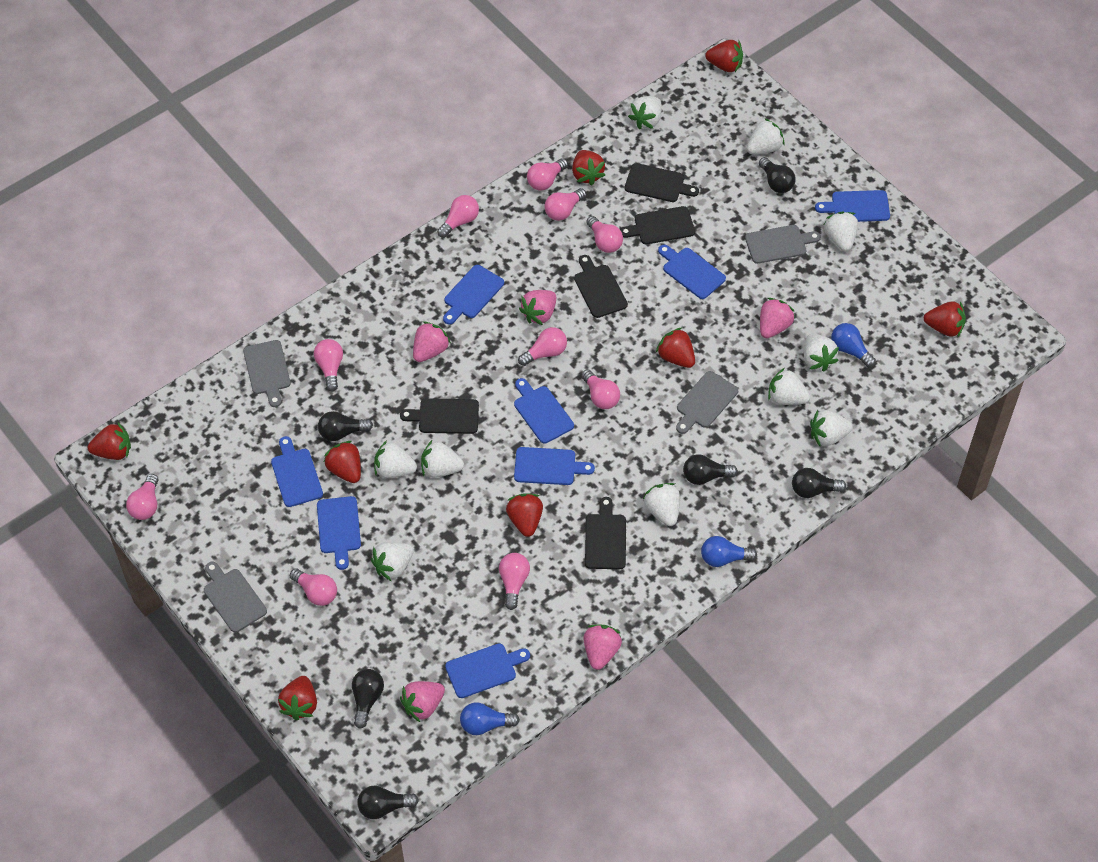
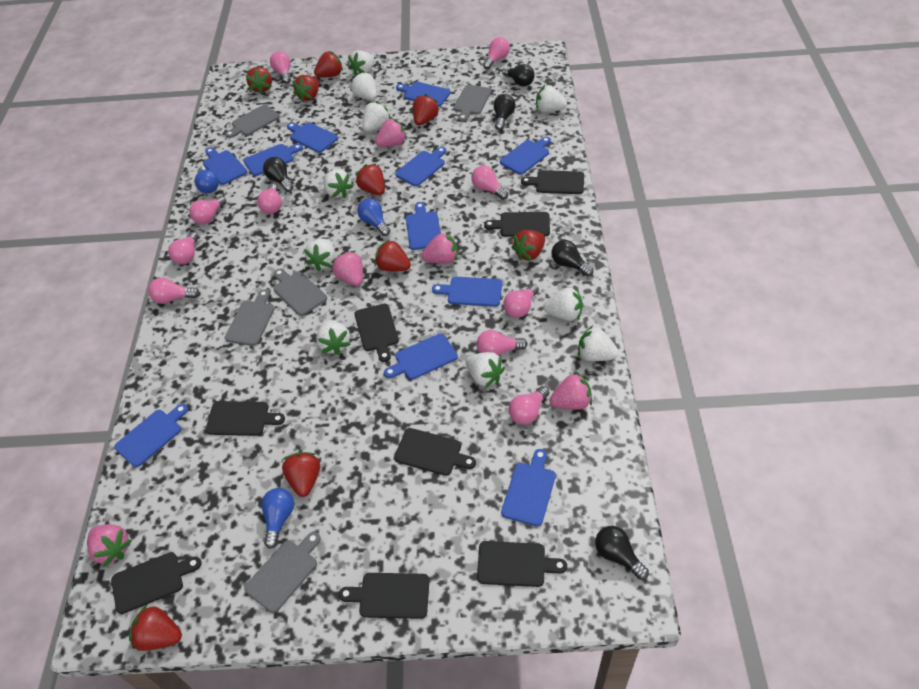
black cutting board: [400,398,479,434] [574,255,628,318] [585,497,626,569] [620,206,695,244] [625,163,699,202] = 5 -> [111,552,202,614] [205,401,285,436] [339,573,429,619] [355,304,399,362] [394,428,476,476] [477,541,567,587] [484,212,550,237] [521,170,584,194] = 8
black light bulb: [318,411,373,441] [352,669,384,729] [357,785,419,819] [683,455,738,485] [759,157,796,193] [792,468,846,498] = 6 -> [263,157,293,192] [493,94,516,130] [502,64,535,87] [551,240,594,276] [595,526,649,580] = 5
blue cutting board: [271,436,323,507] [317,496,361,570] [443,265,504,324] [445,643,530,698] [514,378,574,444] [514,447,595,485] [658,245,726,299] [815,190,890,222] = 8 -> [114,404,188,467] [203,147,247,185] [243,144,303,176] [287,122,338,153] [384,333,458,380] [395,147,446,186] [396,82,451,107] [406,202,441,250] [432,277,502,307] [500,137,551,175] [501,449,556,526] = 11
grey cutting board: [204,562,267,632] [243,340,291,407] [676,371,738,434] [745,225,821,264] = 4 -> [225,105,280,138] [225,289,275,346] [244,532,321,613] [273,269,327,316] [454,85,492,122] = 5
red strawberry: [88,423,131,460] [278,676,317,720] [323,441,361,483] [506,493,543,537] [572,150,605,186] [656,328,695,368] [705,40,743,72] [924,301,966,337] = 8 -> [129,605,182,651] [246,67,272,94] [282,452,320,497] [292,75,319,102] [314,51,343,78] [355,163,385,195] [375,239,411,271] [413,94,440,125] [511,230,545,261] = 9

